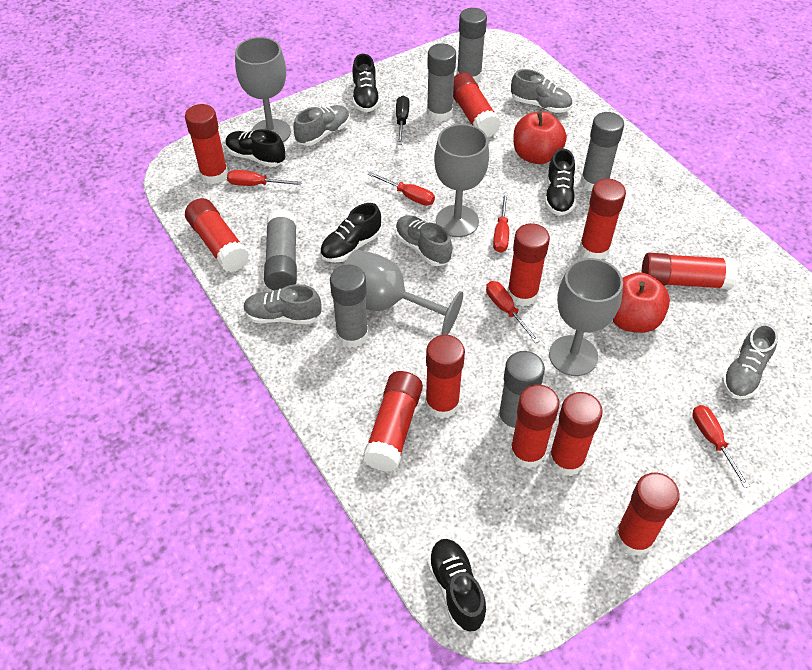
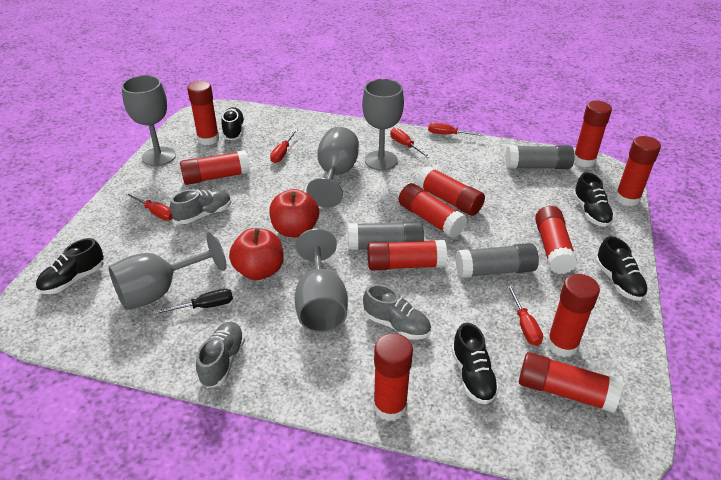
grey glue stick: [264,209,297,290] [330,265,368,348] [427,43,456,122] [457,8,487,83] [498,351,545,435] [580,112,624,191] = 6 -> [348,221,424,250] [456,243,539,278] [505,145,575,169] = 3
grey goblet: [235,37,291,142] [344,249,463,335] [434,124,489,237] [549,258,623,376] = 4 -> [108,232,226,310] [122,75,176,166] [295,229,348,332] [306,127,359,208] [362,79,404,170] = 5
grey shoe: [243,284,322,324] [293,105,350,146] [395,215,452,266] [511,69,572,113] [722,323,778,399] = 5 -> [170,189,231,224] [196,322,245,388] [363,284,431,340] = 3

